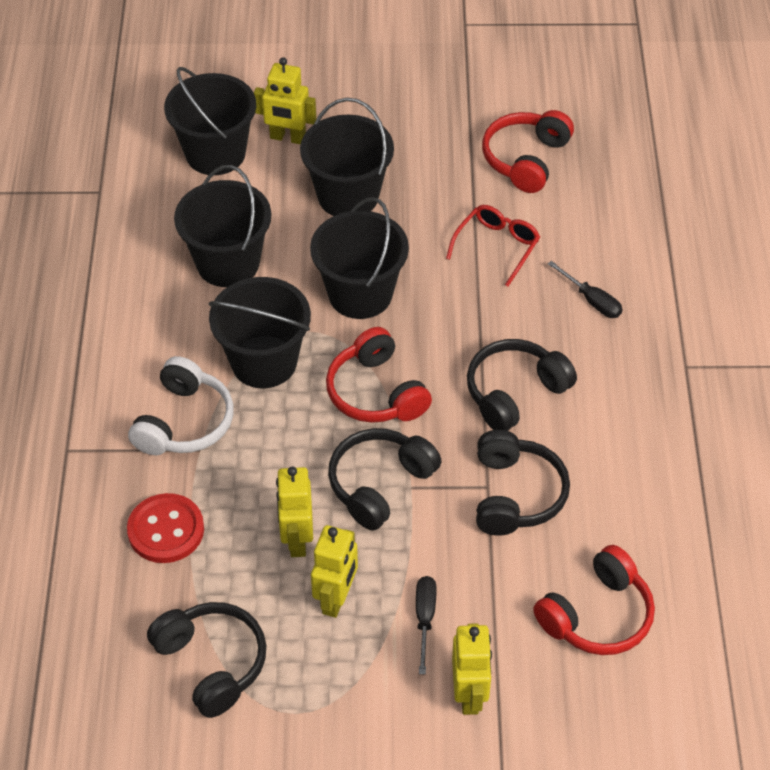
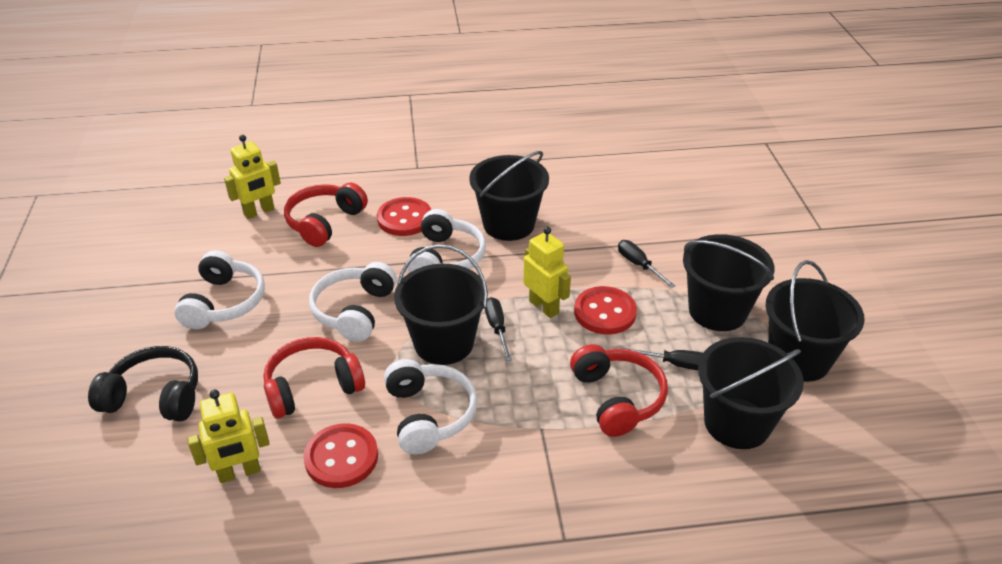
black headphones: [147,602,266,718] [328,428,442,531] [467,339,577,431] [476,430,570,536] = 4 -> [88,346,198,421] = 1
black screwdriver: [416,576,437,674] [548,261,622,318] = 2 -> [484,297,512,361] [618,240,675,288] [620,347,703,370] = 3
red button: [127,493,204,563] = 1 -> [304,423,378,488] [377,197,431,236] [574,286,637,335] = 3
red glasses: [446,205,540,286] = 1 -> none = 0
white headphones: [128,356,233,455] = 1 -> [174,250,265,329] [309,262,397,342] [384,359,477,454] [408,209,486,273] = 4
yellow robot: [254,57,316,144] [276,467,313,557] [311,525,358,618] [452,623,492,715] = 4 -> [187,389,270,483] [224,135,281,219] [523,226,571,318] = 3

